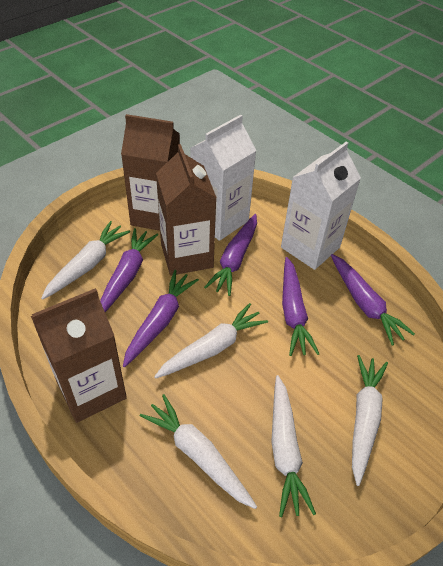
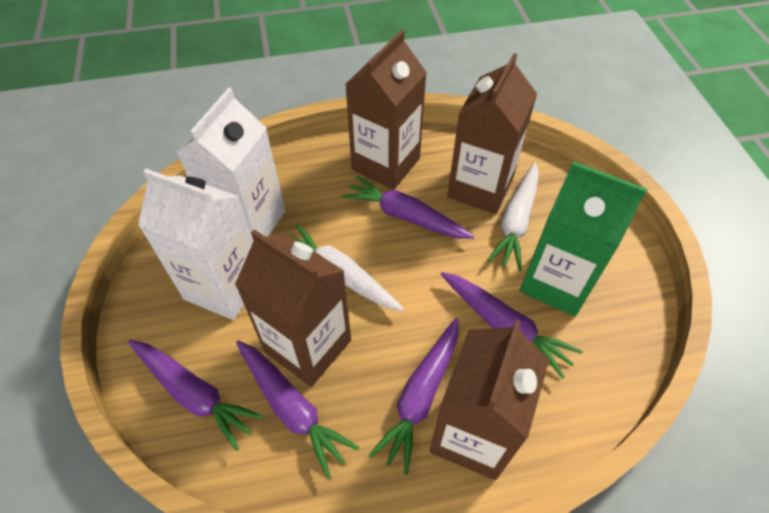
brown carton: [31,288,127,423] [121,114,180,231] [156,144,217,276] = 3 -> [235,229,351,387] [345,30,427,189] [430,320,549,480] [447,53,537,214] = 4
green carton: none = 0 -> [520,161,647,316] = 1
white carrot: [41,221,130,300] [140,394,257,509] [154,303,268,379] [271,375,316,517] [352,355,388,486] = 5 -> [288,224,404,311] [487,162,539,271] = 2

